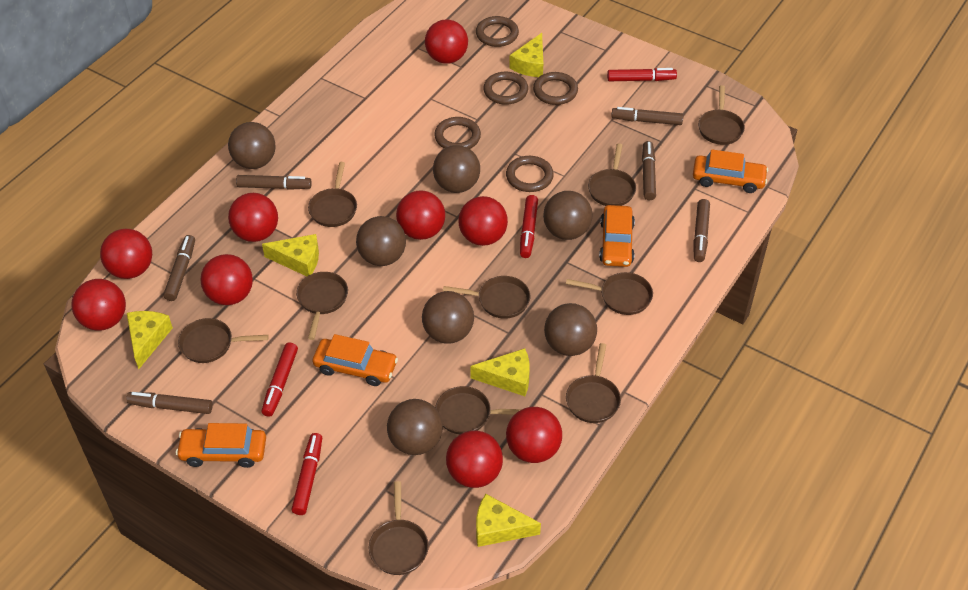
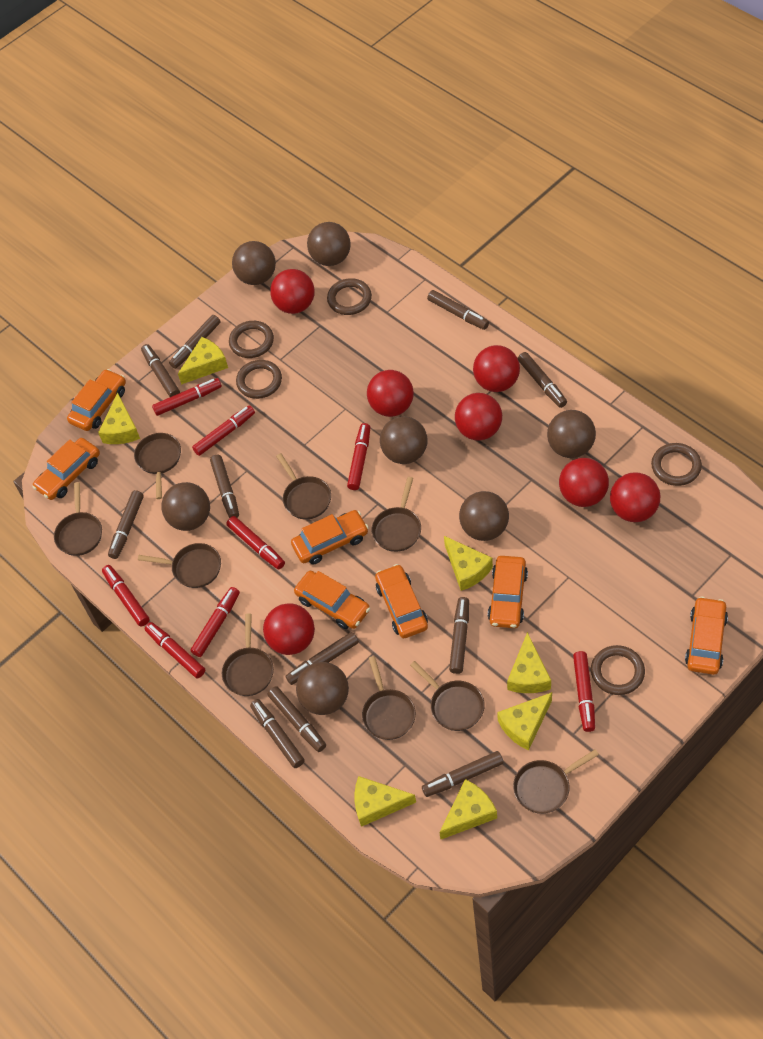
brown marker: [126,392,213,414] [163,235,195,301] [236,175,312,190] [611,107,683,125] [642,141,656,200] [693,199,710,262] = 6 -> [108,490,144,559] [141,344,180,397] [169,315,220,369] [210,455,239,518] [250,699,305,768] [268,686,326,752] [286,632,359,685] [422,751,504,797] [427,290,489,330] [449,597,469,674] [518,352,567,408] = 11
brown pan: [178,318,269,363] [296,272,348,340] [308,162,357,227] [368,481,429,575] [435,386,522,434] [443,276,530,319] [566,272,653,315] [566,343,621,423] [588,143,636,206] [698,85,745,145] = 10 -> [54,482,102,556] [134,433,181,499] [138,543,221,588] [222,613,274,696] [276,453,331,519] [362,656,416,740] [372,477,421,552] [410,661,485,731] [513,749,599,814] = 9
orange car: [176,423,266,468] [313,334,398,386] [599,205,635,267] [693,149,768,193] = 4 -> [32,438,100,500] [67,369,126,431] [291,510,369,565] [294,571,370,629] [375,564,428,639] [488,556,528,628] [685,597,728,675] = 7
red ball: [71,279,126,331] [100,229,152,279] [200,254,253,305] [228,193,278,242] [396,190,445,240] [425,20,468,64] [446,431,503,488] [458,196,508,246] [506,407,562,463] = 9 -> [263,603,315,655] [270,269,315,314] [367,370,414,417] [455,393,502,441] [473,345,520,392] [559,458,609,507] [610,472,660,522] = 7
red marker: [261,343,298,417] [291,433,322,515] [520,195,538,258] [607,68,677,81] = 4 -> [102,565,149,626] [145,622,205,678] [152,378,222,416] [190,587,240,657] [192,405,255,456] [226,516,285,569] [347,423,370,490] [573,651,595,732] = 8
yellow cheese: [127,311,173,369] [262,234,319,276] [470,348,530,396] [476,494,541,547] [509,33,543,77] = 5 -> [98,393,140,444] [178,337,228,385] [355,776,416,827] [439,779,497,839] [444,536,493,591] [497,692,552,751] [507,632,551,693] = 7

